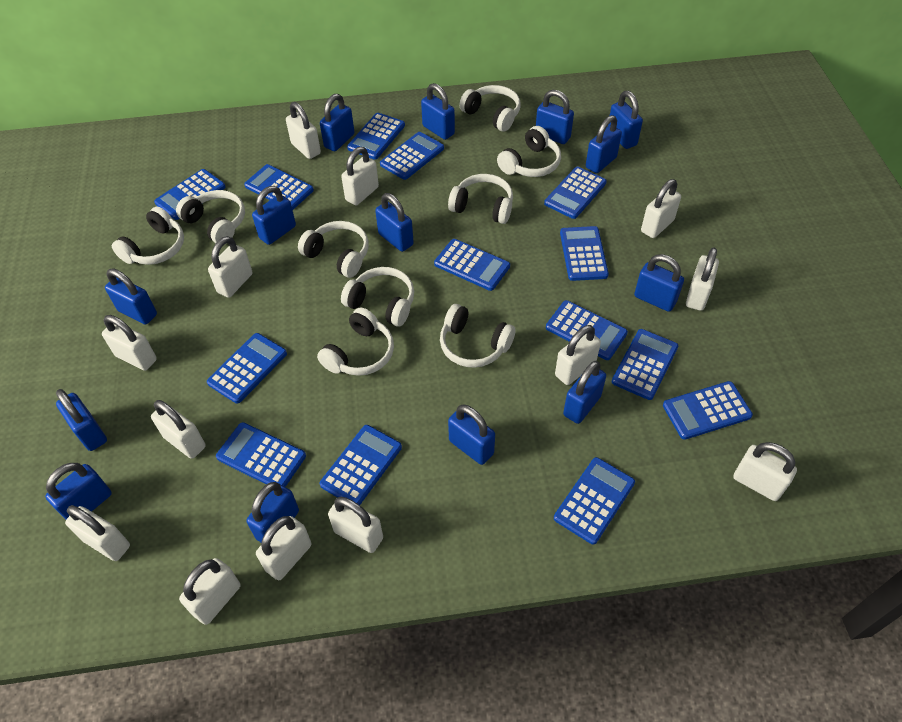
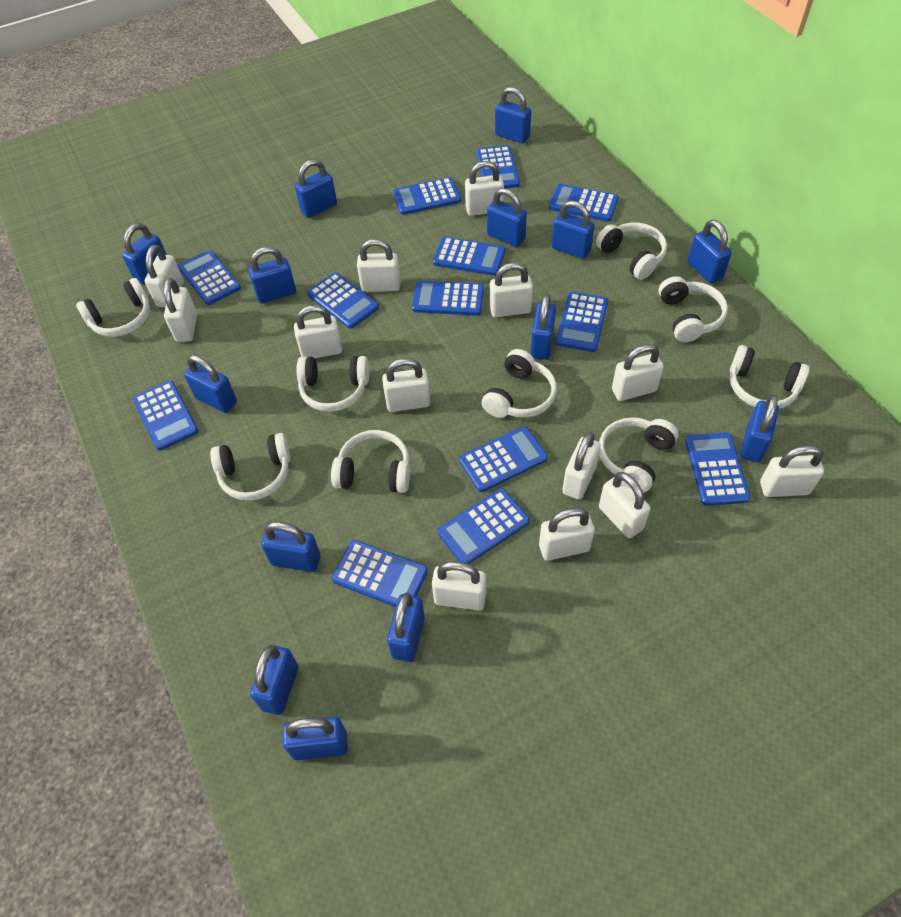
blue calculator: [154,169,226,220] [207,333,287,404] [216,422,306,487] [244,164,314,210] [320,425,402,505] [347,113,405,160] [380,132,444,180] [434,239,510,291] [544,167,607,219] [546,300,628,360] [554,457,635,545] [560,226,609,281] [612,329,678,400] [663,381,753,440] = 14 -> [133,380,199,451] [178,250,241,305] [307,272,379,329] [332,540,428,607] [393,177,461,215] [412,280,484,316] [433,237,505,276] [437,488,530,564] [459,426,548,492] [476,145,520,188] [549,184,619,222] [556,292,608,352] [685,432,750,506] = 13

